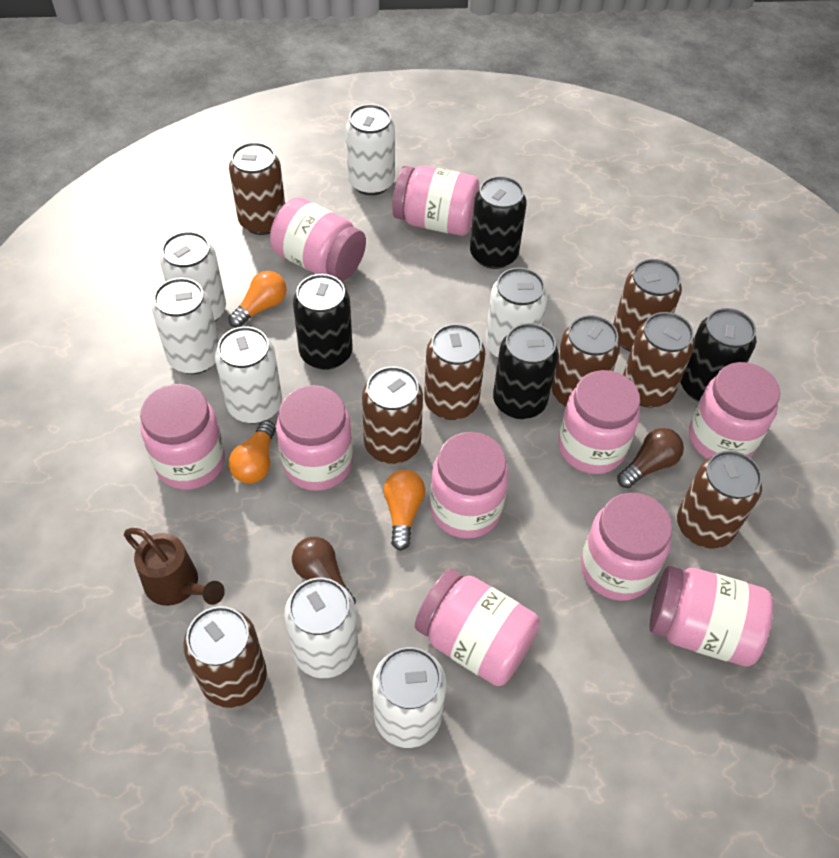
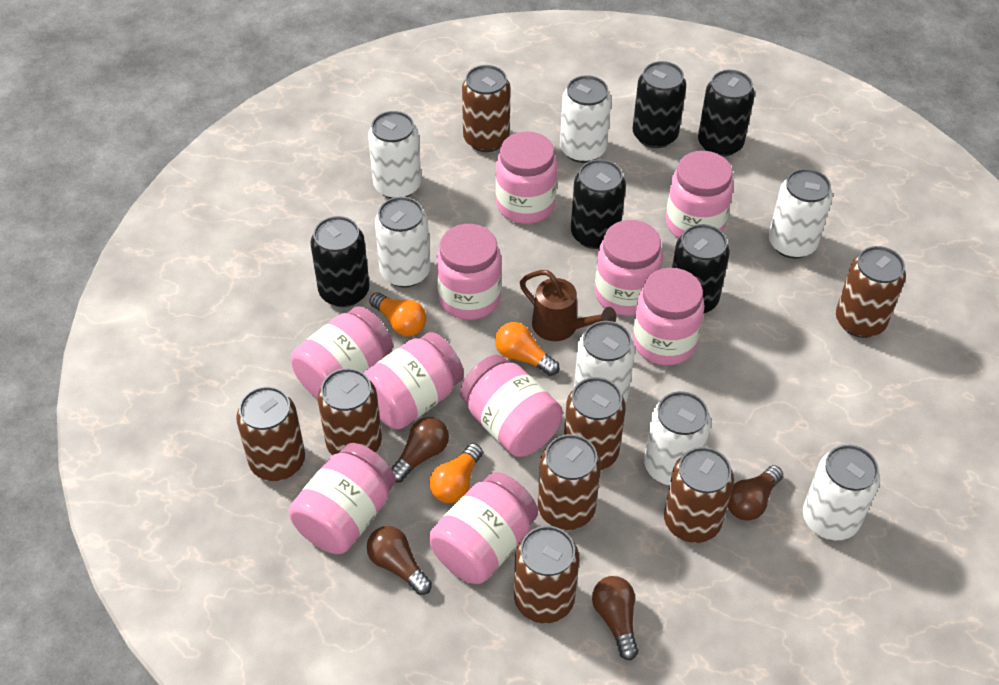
black can: [293,274,353,370] [470,176,527,269] [493,323,559,419] [680,308,756,402] = 4 -> [310,216,370,307] [571,159,626,249] [633,61,686,148] [672,224,730,314] [698,70,755,157] = 5
brown light bulb: [292,537,356,604] [617,428,684,488] = 2 -> [367,526,432,595] [391,417,449,482] [592,576,638,660] [728,465,783,521] = 4

